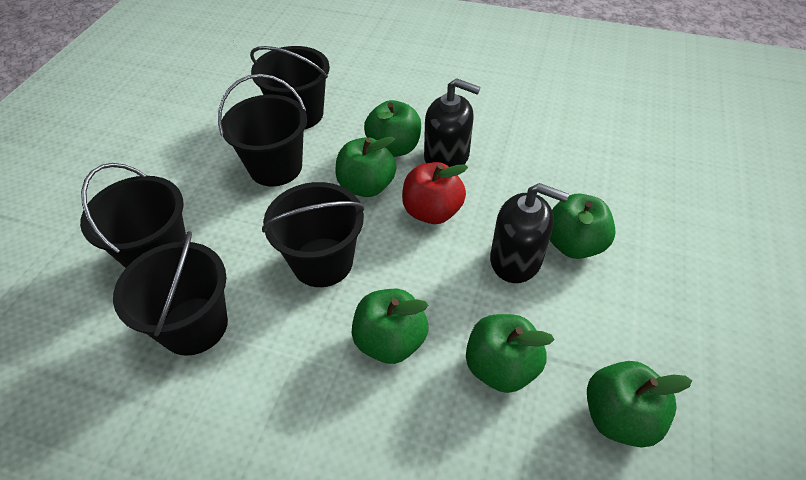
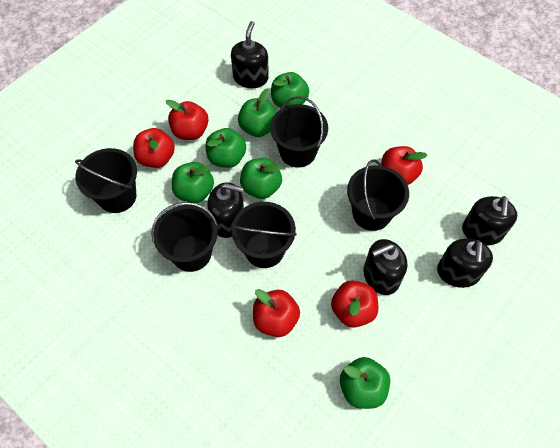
black soap dispenser: [424,78,481,167] [490,183,569,283] = 2 -> [207,182,244,238] [231,21,269,88] [364,239,407,295] [437,238,493,288] [462,196,517,246] = 5
red apple: [402,162,468,224] = 1 -> [133,128,175,168] [166,100,209,140] [253,289,300,337] [331,280,378,328] [381,146,427,185] = 5

